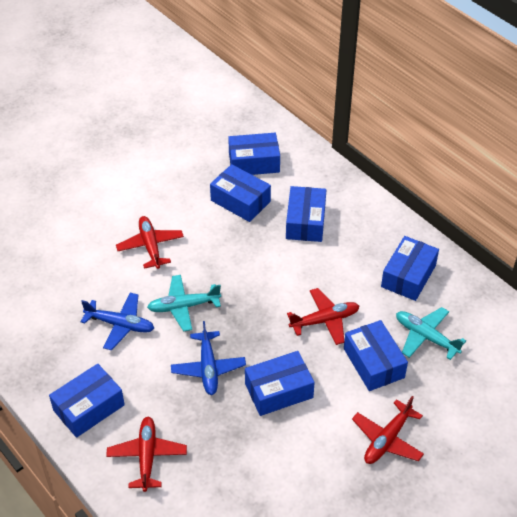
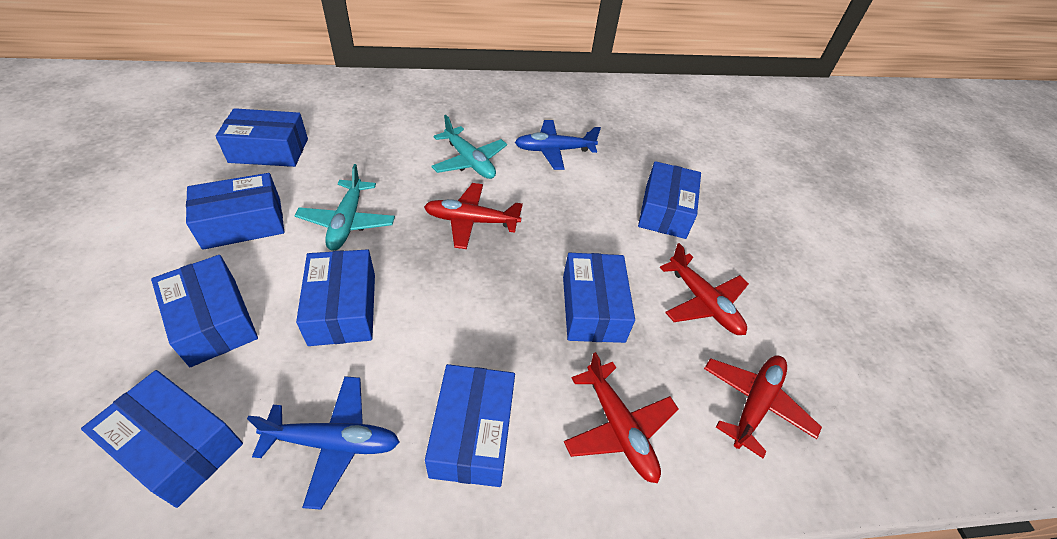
blue box: [49,364,125,438] [210,164,271,222] [228,133,280,175] [245,351,315,416] [286,186,326,242] [344,320,408,391] [381,236,439,301] = 7 -> [81,370,243,508] [151,255,258,367] [186,173,284,250] [216,108,308,167] [296,249,375,346] [425,364,515,487] [563,253,635,343] [638,161,701,239] = 8

